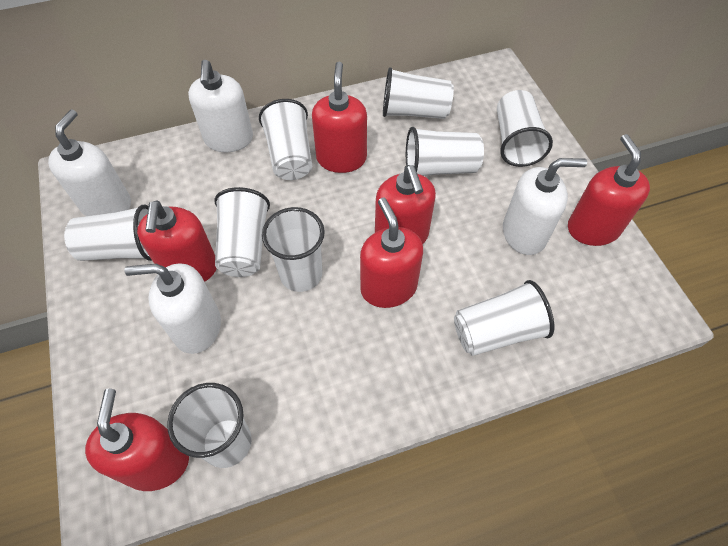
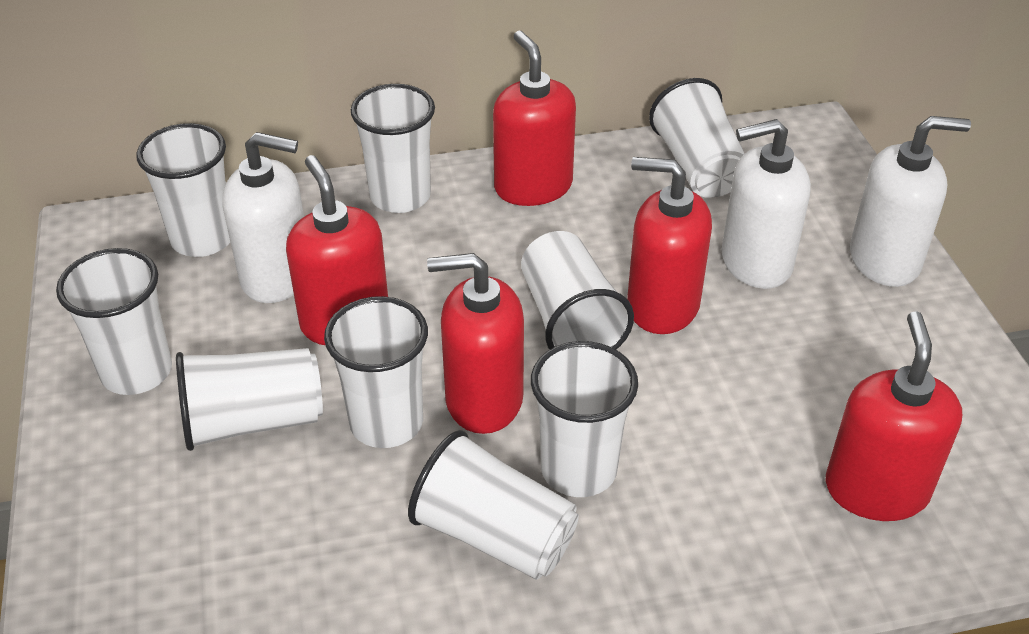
red soap dispenser: [85,388,189,491] [137,200,217,282] [312,62,367,173] [360,198,423,308] [375,165,436,244] [568,134,650,246] = 6 -> [286,155,388,345] [427,253,524,434] [493,30,576,206] [627,157,712,334] [826,311,962,521] = 5
white soap dispenser: [48,109,131,216] [125,263,221,354] [188,60,253,152] [503,158,587,255] = 4 -> [222,132,304,303] [722,119,811,289] [850,116,971,287] = 3

